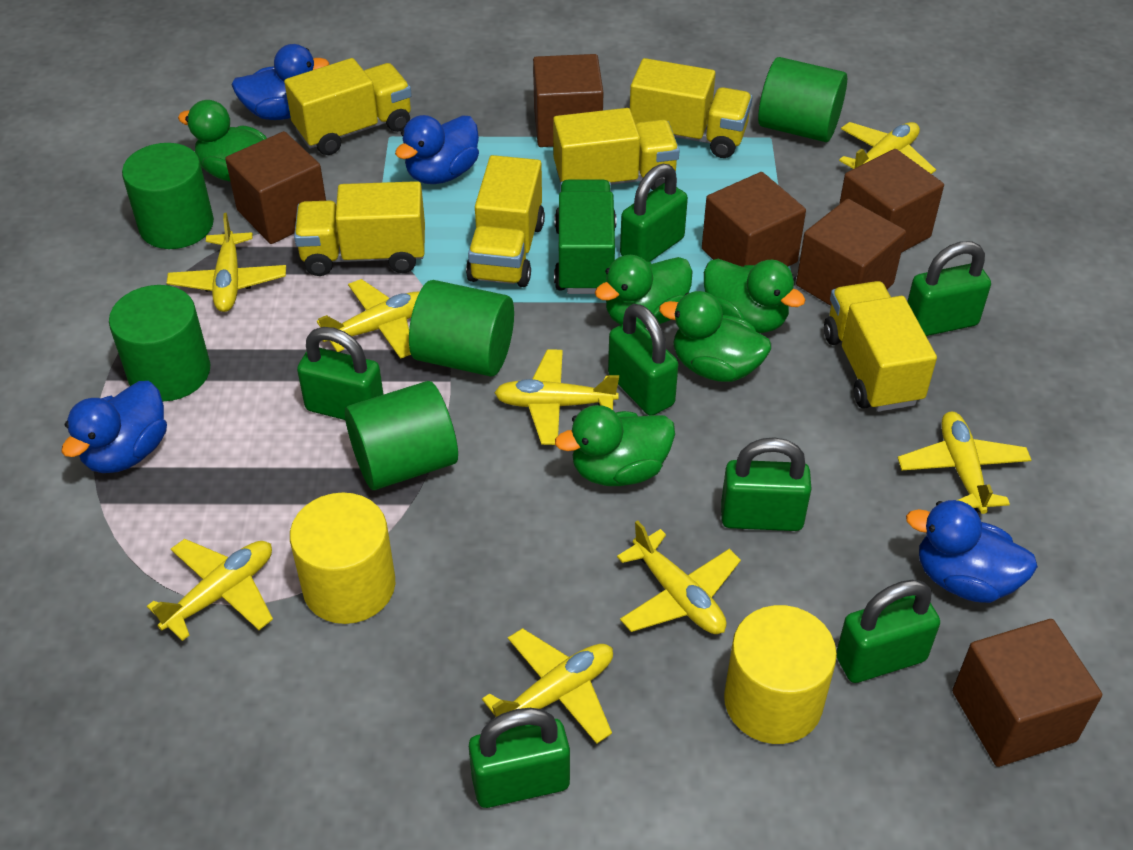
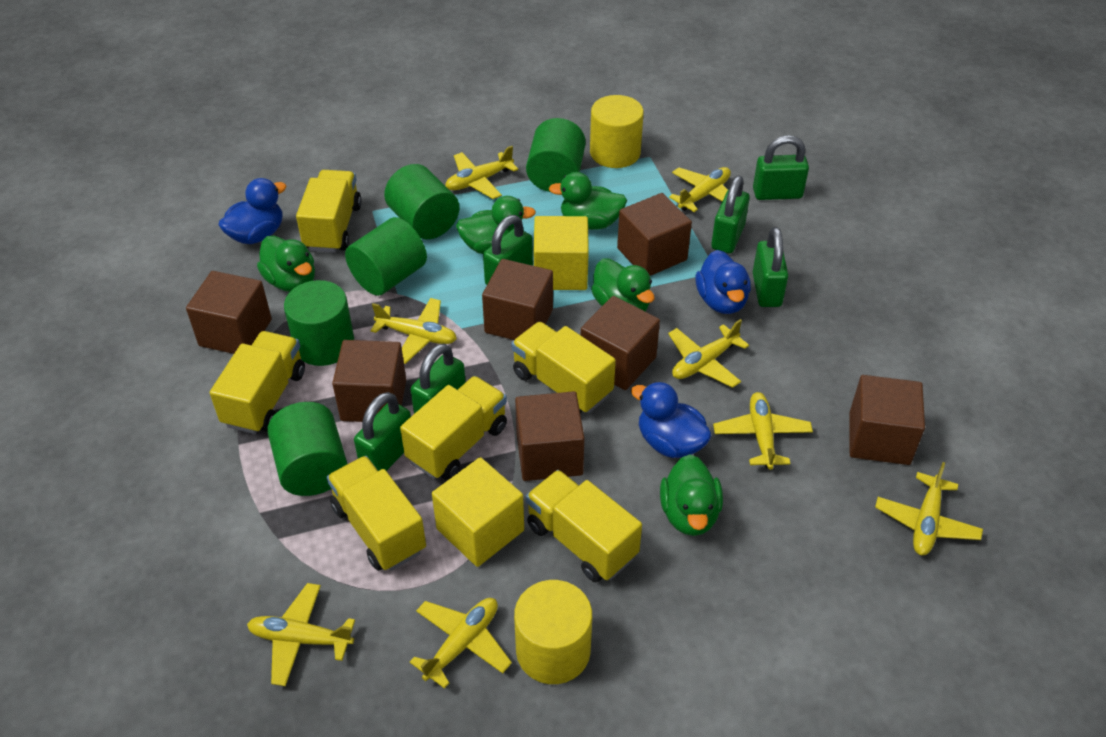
blue duck: [62,381,167,473] [232,44,329,120] [395,115,479,184] [906,500,1038,603] = 4 -> [218,178,287,244] [631,382,712,458] [696,250,751,314] = 3
brown cube: [225,131,326,244] [533,54,603,147] [702,172,806,267] [796,199,906,306] [839,149,944,253] [952,619,1102,767] = 6 -> [186,271,272,354] [332,340,406,422] [482,259,553,340] [515,391,585,481] [581,296,660,390] [617,193,692,276] [849,375,925,465] = 7
green padlock: [297,327,384,420] [469,708,570,808] [608,304,678,415] [620,164,688,262] [721,437,811,531] [836,580,940,683] [907,241,991,336] = 7 -> [354,392,411,471] [411,344,466,414] [483,215,533,285] [711,175,750,253] [753,135,809,200] [753,227,788,307] = 6
green truck: [554,180,616,294] = 1 -> none = 0
yellow cube: none = 0 -> [432,457,524,567] [534,216,589,290] = 2

